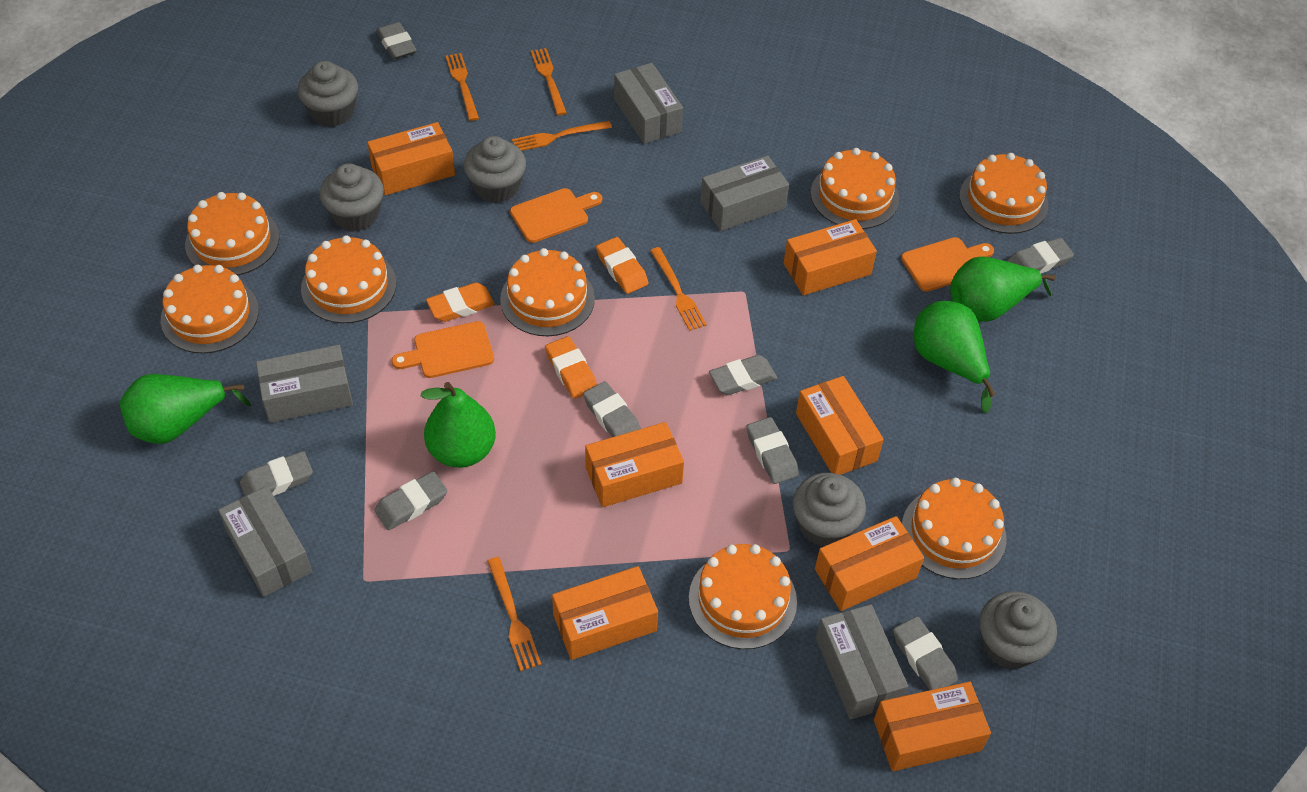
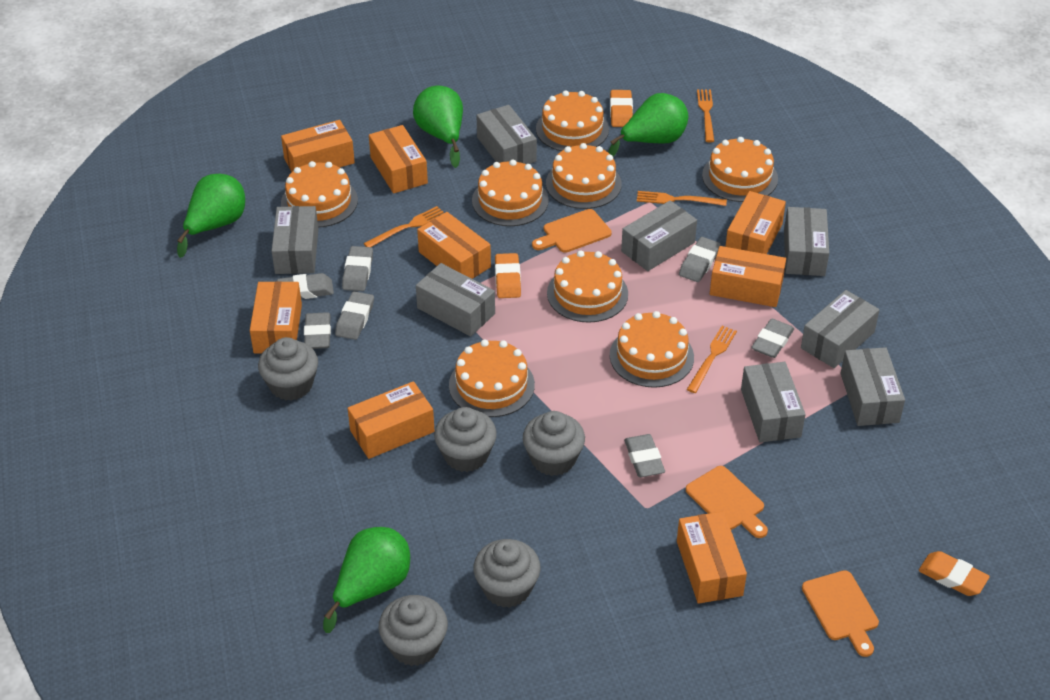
grey box: [218,486,312,597] [256,345,353,423] [614,63,683,144] [700,155,789,231] [816,604,908,720] = 5 -> [272,206,318,274] [416,263,495,336] [476,105,537,164] [621,200,697,271] [741,362,806,443] [784,207,829,276] [801,290,880,368] [841,347,905,426] = 8
grey eraser: [240,451,313,496] [374,471,447,530] [376,22,417,59] [583,381,641,437] [709,355,777,395] [746,417,799,484] [893,616,958,690] [1007,238,1074,273] = 8 -> [277,273,334,299] [304,312,331,349] [335,291,374,340] [342,246,373,291] [624,434,665,477] [679,237,721,282] [751,319,794,358] = 7
orange box: [367,122,455,195] [552,566,658,660] [585,422,684,507] [784,219,877,295] [796,376,884,475] [815,516,924,611] [874,681,991,771] = 7 -> [250,281,302,353] [281,120,355,172] [348,381,435,459] [369,125,428,193] [417,212,491,279] [677,511,747,604] [710,246,786,307] [725,191,786,254] = 8
orange fork: [445,53,479,121] [487,557,541,671] [512,121,612,151] [531,48,567,115] [650,247,707,331] = 5 -> [363,206,444,247] [637,191,727,206] [687,326,737,393] [697,89,714,142] = 4

